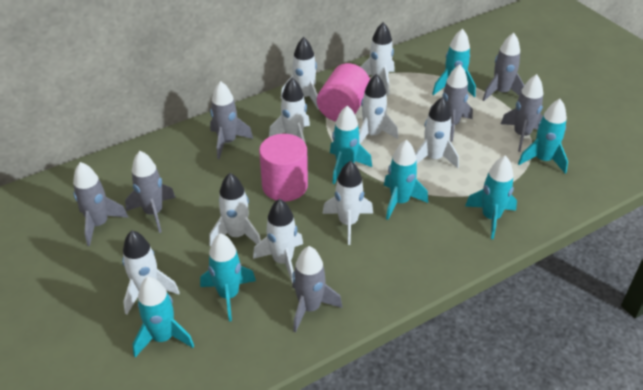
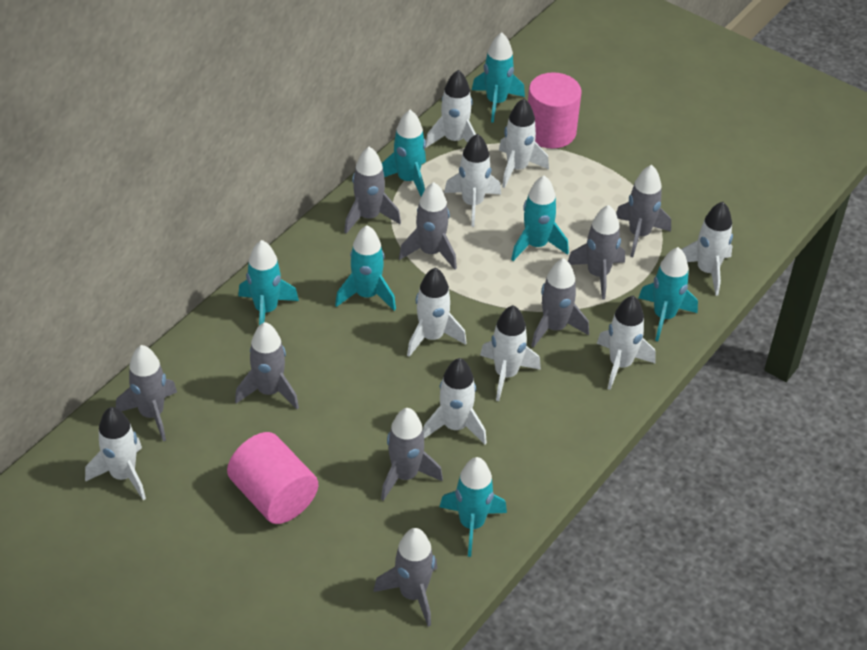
grey rocket: [73,162,129,246] [125,151,176,233] [210,81,253,159] [292,246,342,332] [428,64,473,142] [483,33,525,101] [501,74,543,152] = 7 -> [116,345,177,441] [235,322,299,409] [344,147,401,234] [373,528,437,627] [381,408,443,501] [399,182,457,270] [531,258,589,348] [568,205,625,300] [616,165,671,257] = 9

